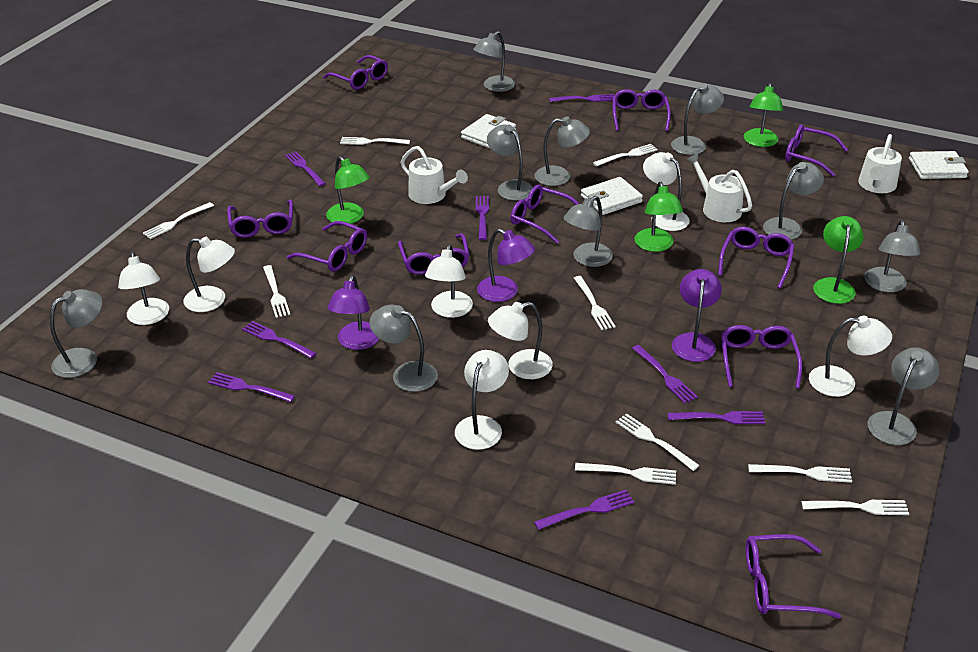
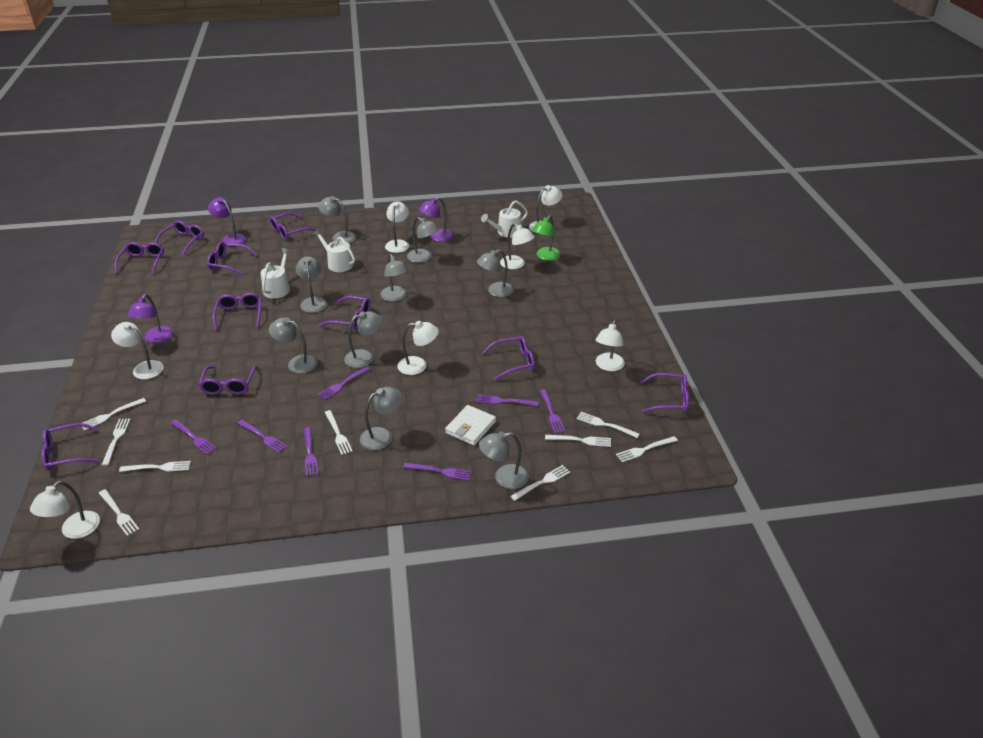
green lamp: [326,156,370,224] [634,182,683,252] [744,83,783,147] [813,216,864,304] = 4 -> [532,215,561,261] = 1
grey lamp: [50,289,102,378] [370,305,438,392] [473,31,515,92] [487,125,533,201] [534,116,590,186] [563,196,613,267] [671,84,724,155] [763,162,824,240] [864,220,921,292] [868,347,939,445] = 10 -> [269,317,317,373] [296,256,327,313] [318,196,356,243] [344,311,382,368] [360,387,403,450] [380,254,409,301] [407,217,439,263] [477,250,514,297] [479,431,529,489] = 9
purple fork: [208,372,295,402] [242,321,316,358] [285,151,326,186] [476,196,489,240] [534,490,634,530] [549,94,614,102] [632,345,698,404] [668,411,765,424] = 8 -> [171,419,217,455] [237,420,288,453] [304,427,318,476] [318,366,370,400] [403,463,472,481] [476,395,539,406] [540,389,565,434] = 7
white wallet: [461,114,516,149] [581,177,643,215] [909,151,969,179] = 3 -> [445,405,496,445] = 1

